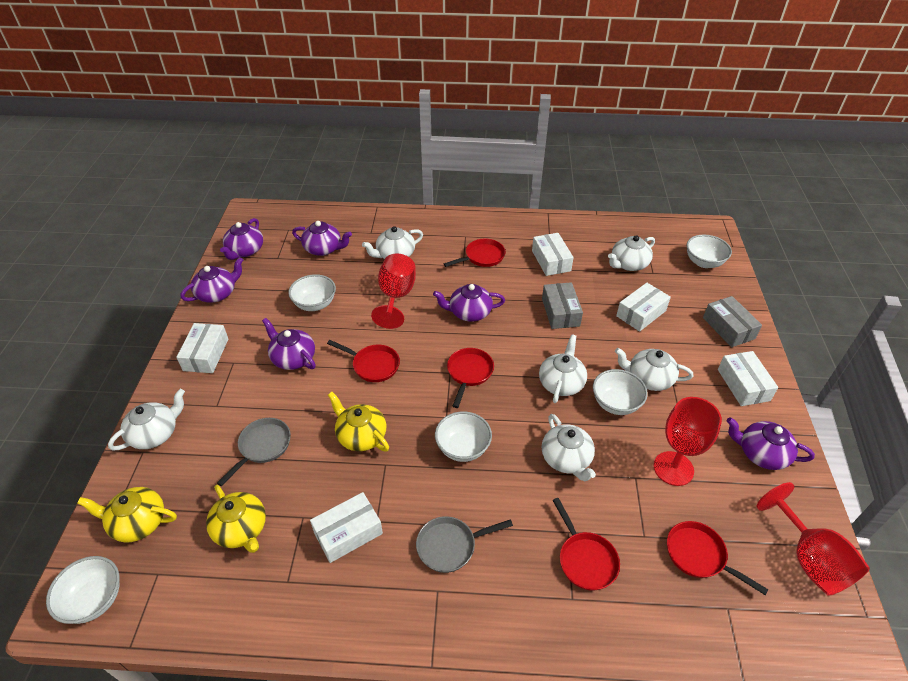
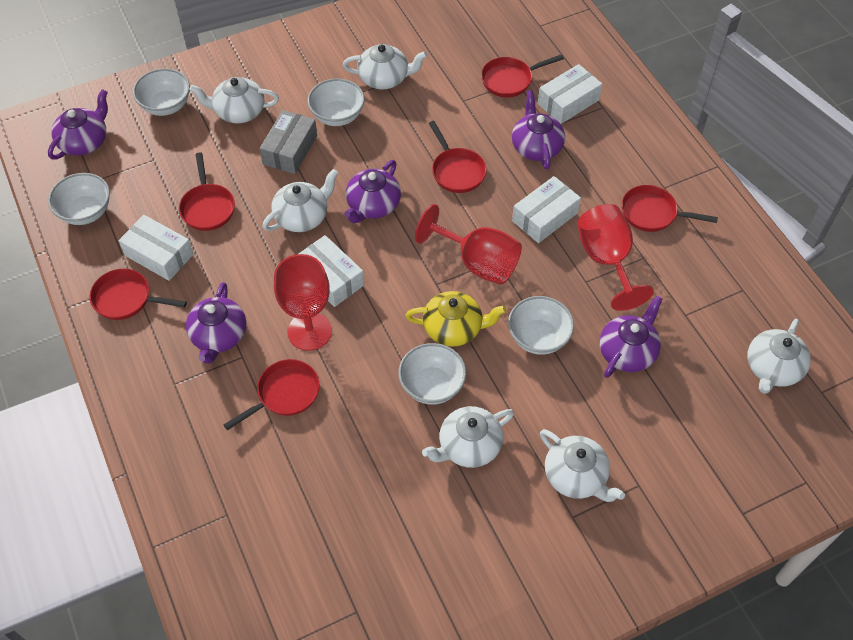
grey box: [542,282,583,329] [703,296,762,347] = 2 -> [259,110,317,174] = 1
grey pan: [217,418,291,486] [416,516,513,573] = 2 -> none = 0
purple teapot: [181,257,243,303] [220,218,263,260] [262,318,316,370] [292,221,352,256] [433,284,505,322] [727,417,815,470] = 6 -> [48,89,108,160] [186,282,246,364] [344,160,401,223] [512,90,565,169] [600,296,663,378] = 5
red pan: [327,340,400,382] [444,239,505,267] [447,348,494,408] [552,498,620,591] [667,521,769,595] = 5 -> [90,269,187,320] [179,152,235,231] [224,359,320,430] [429,121,487,193] [481,54,564,97] [622,185,718,232] = 6
white box: [176,323,228,373] [310,492,383,563] [532,233,574,276] [616,283,671,332] [718,351,778,406] = 5 -> [119,215,193,281] [299,235,364,307] [512,176,581,243] [538,64,602,124] = 4
yellow teapot: [77,487,177,542] [206,485,266,553] [328,392,389,451] = 3 -> [406,291,506,347] = 1

